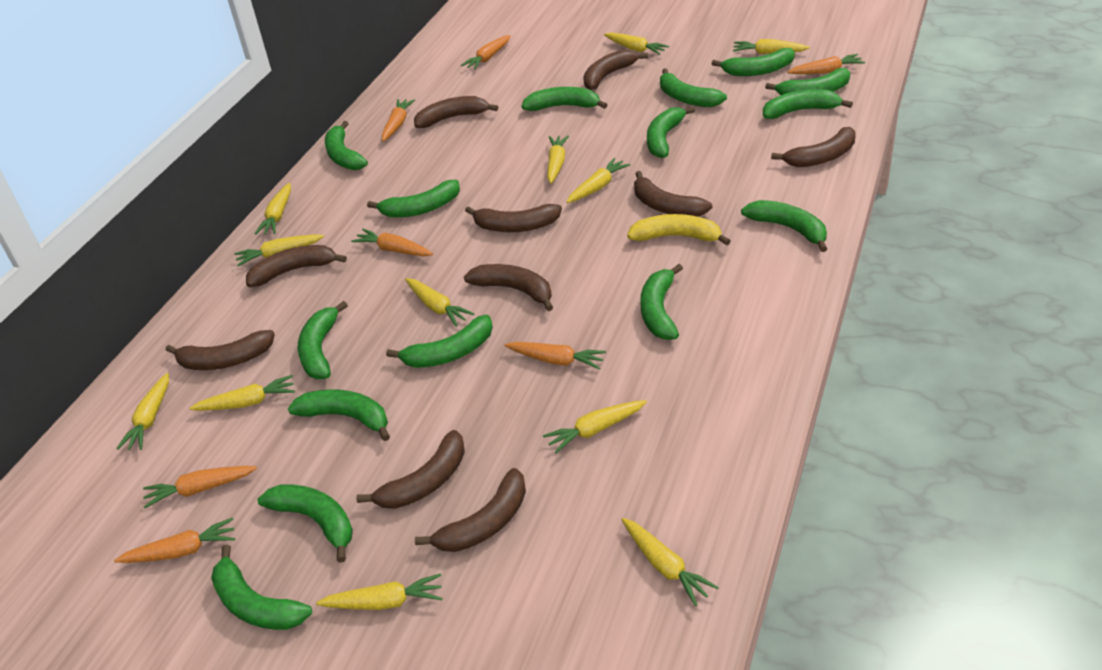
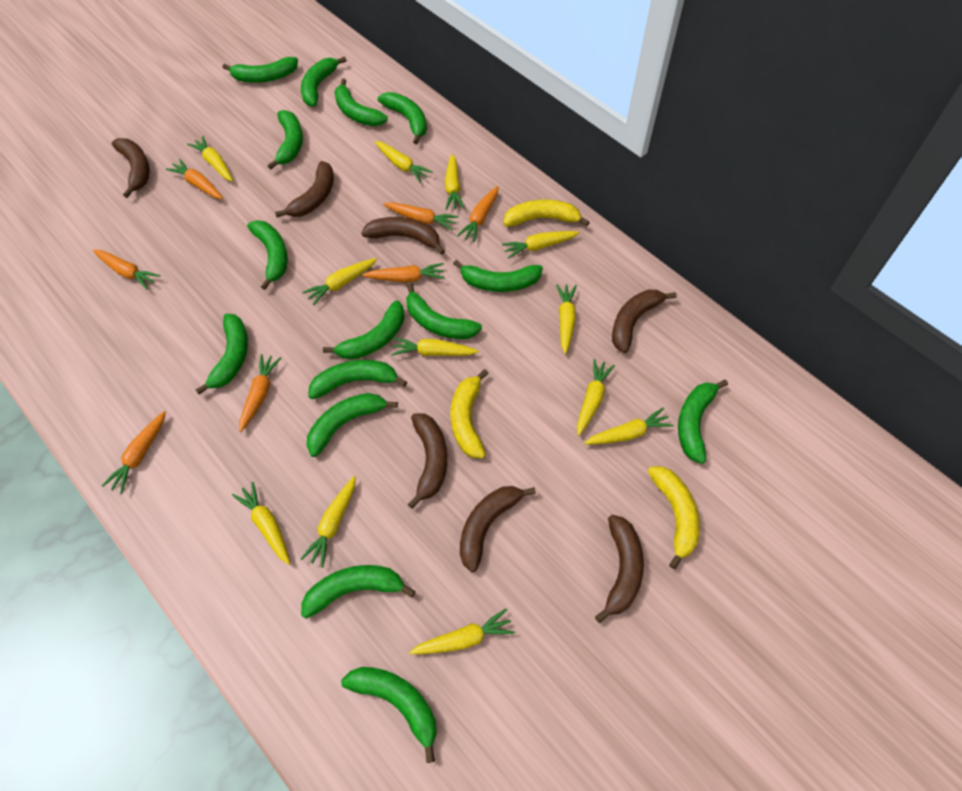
brown banana: [166,330,275,370] [246,245,347,287] [356,430,465,509] [414,96,498,128] [415,468,526,552] [464,264,553,311] [465,204,562,232] [583,49,648,90] [634,171,712,217] [771,127,856,167] = 10 -> [112,138,150,198] [275,161,334,217] [361,217,445,255] [408,413,447,509] [460,486,536,572] [595,515,644,623] [612,290,677,353] = 7
yellow banana: [627,214,731,245] = 1 -> [451,369,489,459] [503,199,590,227] [648,466,700,569] = 3

